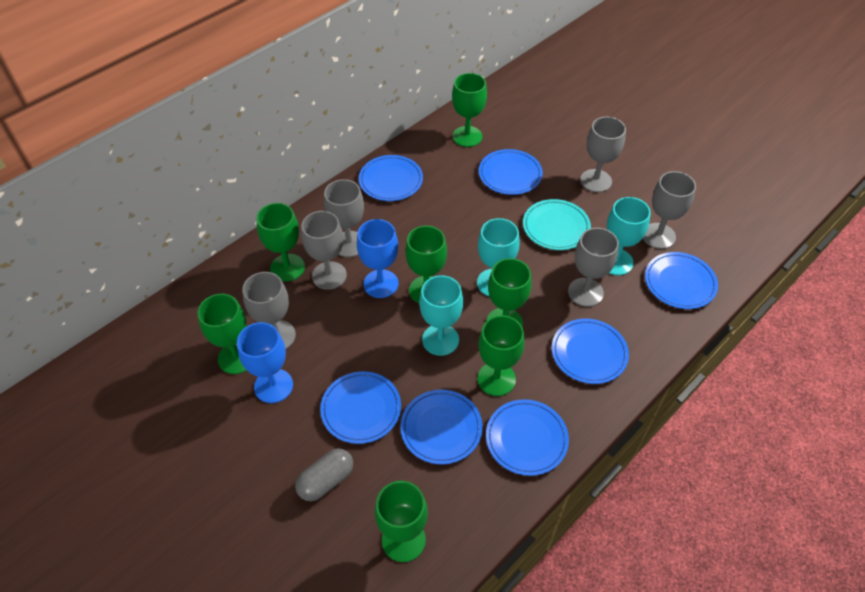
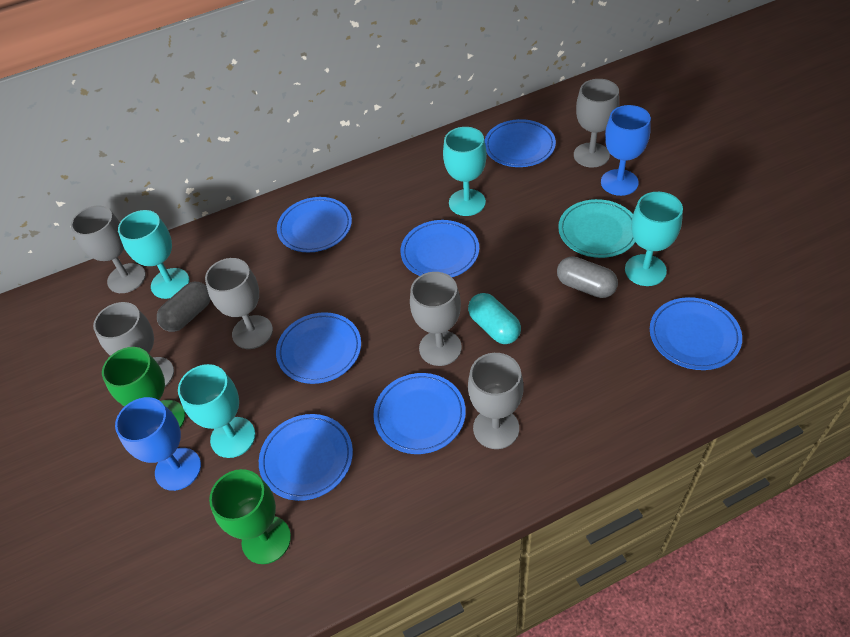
green goblet: [197,294,247,374] [256,203,305,281] [375,481,428,562] [405,226,447,303] [452,73,487,147] [477,315,524,396] [487,258,531,327] = 7 -> [102,347,185,428] [209,469,291,564] = 2
grey capsule: [295,448,353,501] = 1 -> [157,281,210,332] [557,256,618,298] = 2
turquoise capsule: none = 0 -> [468,293,521,344] = 1
turquoise goblet: [419,275,463,356] [477,218,520,297] [607,197,651,275] = 3 -> [118,210,189,299] [178,364,255,458] [443,127,487,216] [625,192,683,286] = 4

